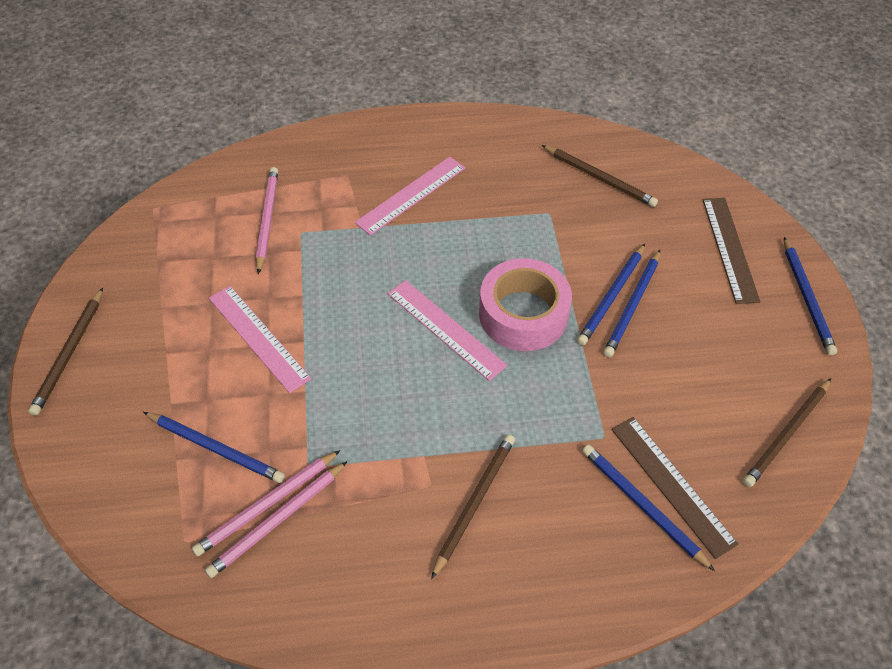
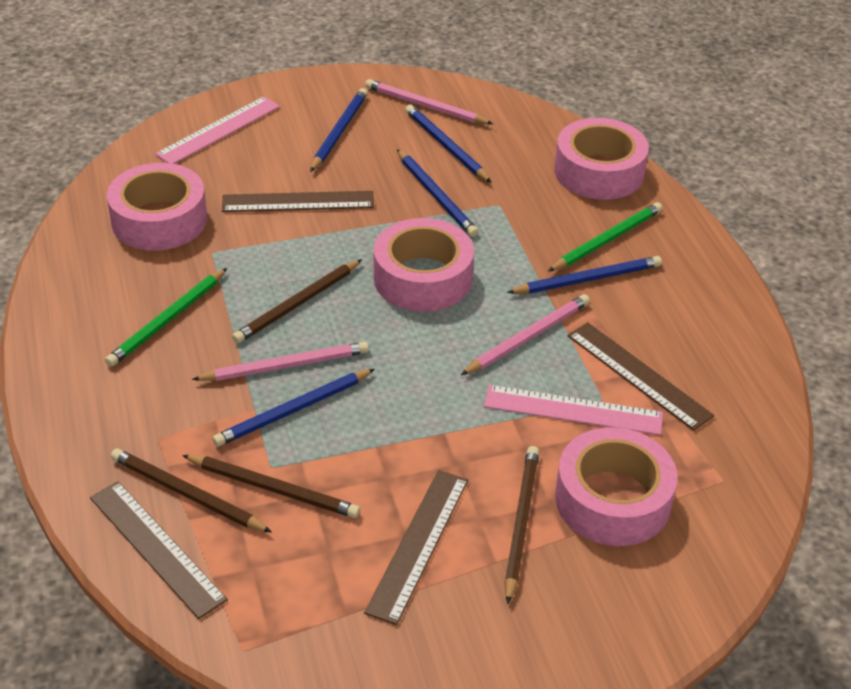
brown ruler: [612,417,738,559] [703,198,760,304] = 2 -> [90,481,228,619] [222,191,374,212] [364,470,468,625] [568,322,714,431] = 4
green pencil: none = 0 -> [105,268,227,367] [548,202,662,272] = 2
pink ruler: [209,286,311,393] [355,156,465,236] [388,280,507,381] = 3 -> [155,96,280,164] [484,385,663,435] = 2
pink tape: [479,258,572,351] = 1 -> [107,163,207,251] [374,218,474,312] [555,118,649,200] [555,427,677,546] = 4

